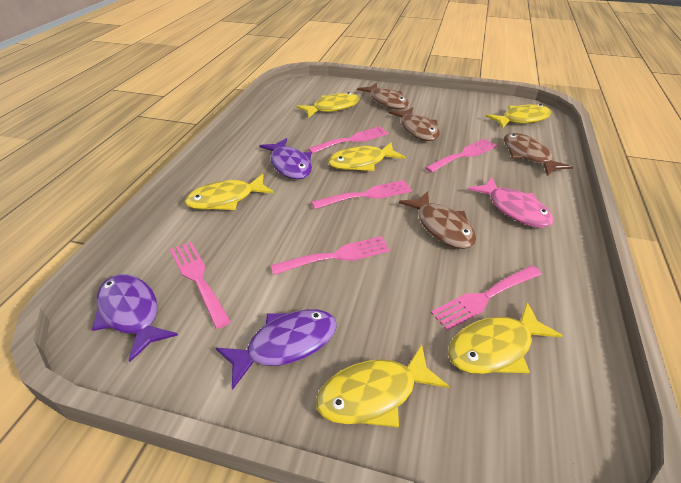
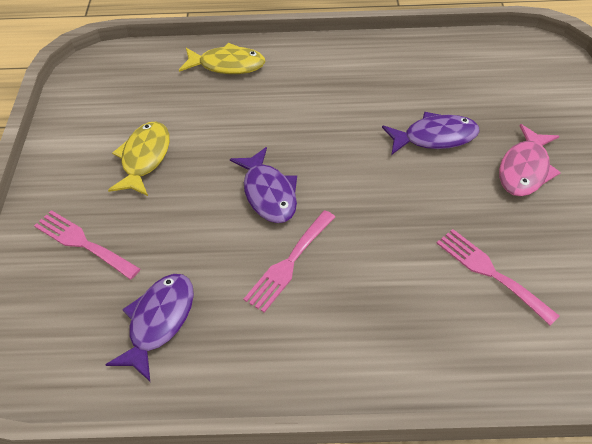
brown fish: [357,83,409,109] [389,107,440,141] [399,191,476,249] [504,133,573,176] = 4 -> none = 0
pink fork: [170,242,231,329] [271,236,390,275] [308,126,389,154] [311,180,412,209] [425,139,498,173] [431,266,542,331] = 6 -> [34,210,140,280] [244,210,335,313] [437,229,560,326] = 3
yellow fish: [185,174,274,210] [297,92,359,118] [316,344,449,427] [328,143,405,171] [448,302,563,374] [486,104,551,129] = 6 -> [108,122,170,196] [179,43,266,74] = 2

